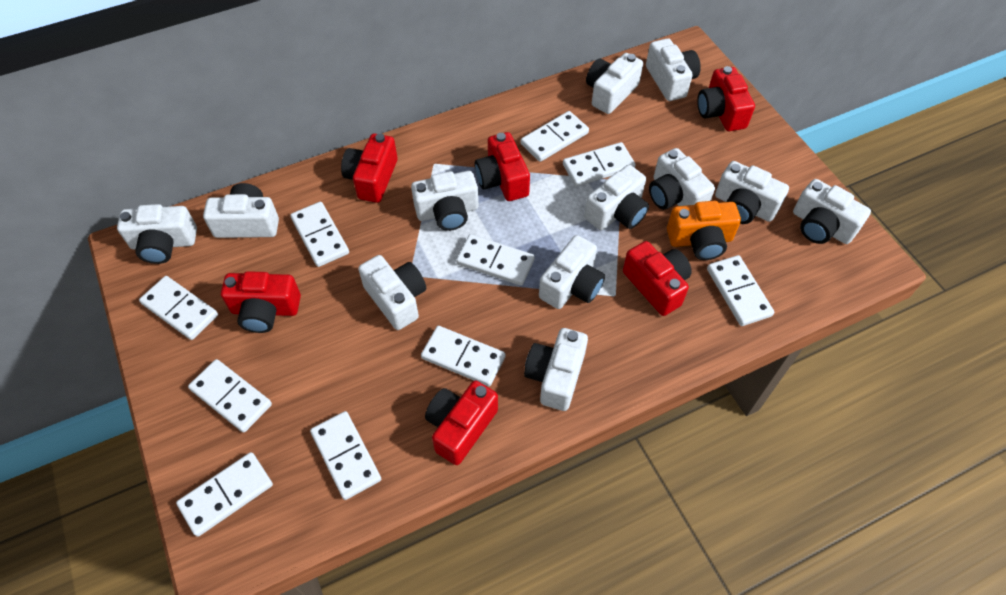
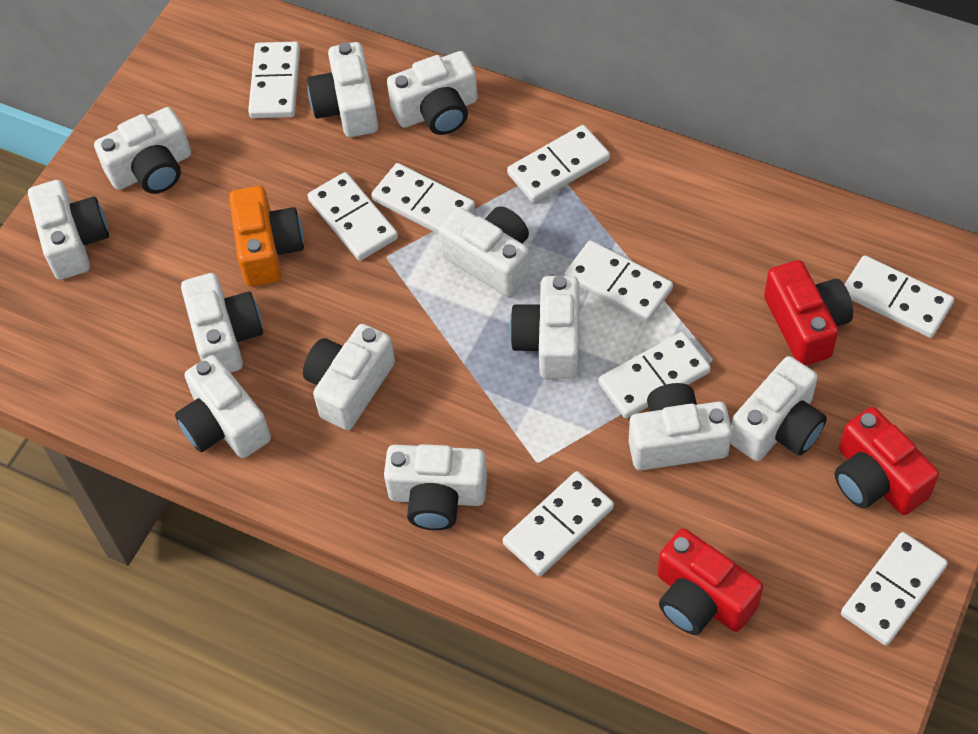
red camera: [221,271,301,333] [341,134,397,203] [425,380,498,465] [475,132,530,201] [623,241,692,316] [697,66,755,131] = 6 -> [658,528,763,635] [764,260,853,366] [835,407,939,515] = 3
white domino: [139,276,218,340] [176,452,273,537] [188,359,272,433] [290,202,349,267] [310,411,381,500] [421,326,506,386] [456,234,535,286] [521,111,589,162] [563,142,636,186] [707,255,774,326] = 10 -> [248,42,300,118] [308,172,398,261] [371,163,475,234] [503,471,614,576] [507,125,610,203] [564,240,673,322] [598,332,711,419] [841,532,948,646] [844,255,954,338] = 9

